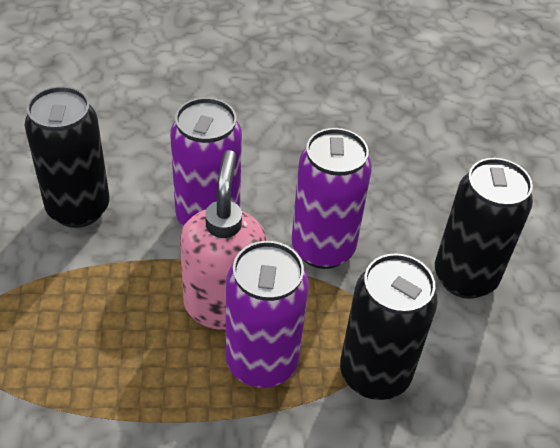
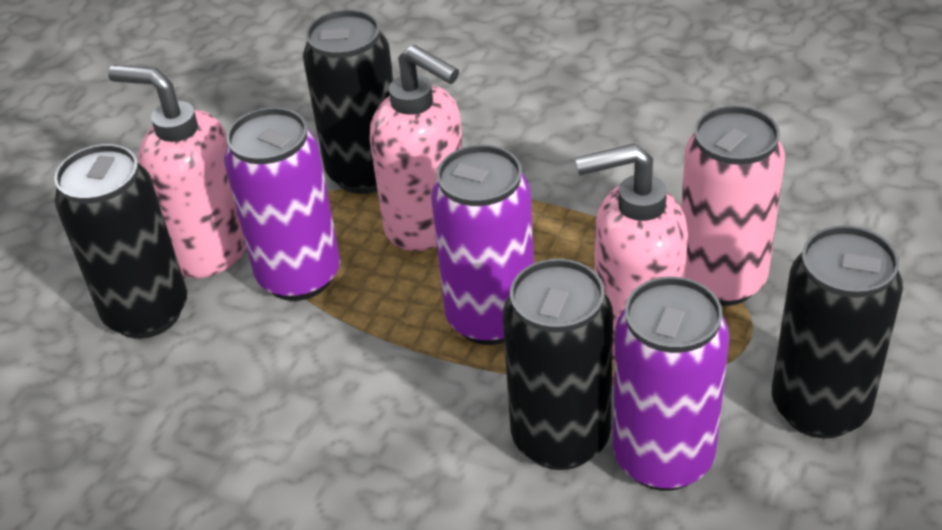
black can: [25,86,110,228] [340,253,438,400] [435,158,533,299] = 3 -> [54,144,187,339] [303,10,394,194] [503,259,613,470] [772,226,903,439] = 4
pink can: none = 0 -> [681,106,785,306] = 1
pink soap dispenser: [180,150,267,330] = 1 -> [108,65,247,278] [370,45,463,251] [575,144,688,356] = 3

